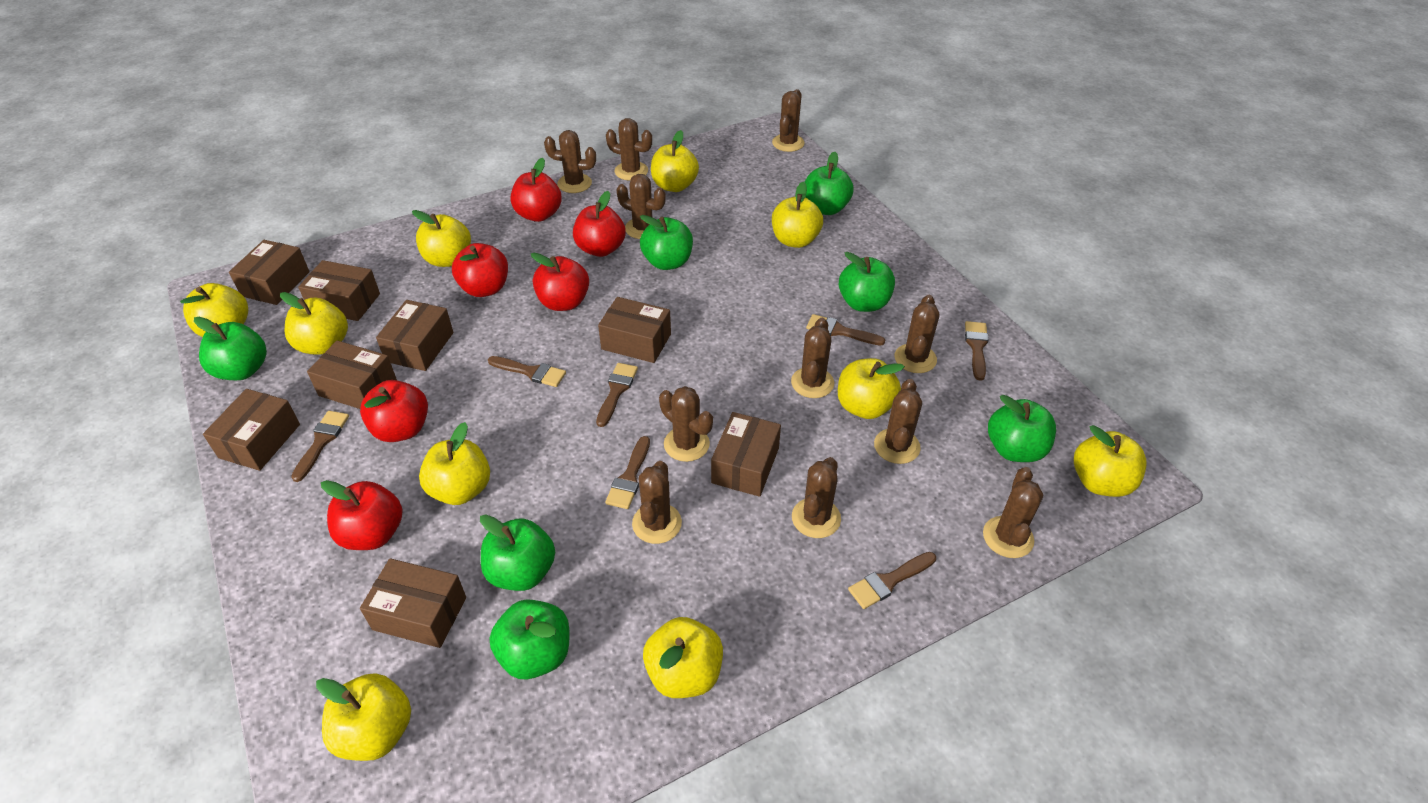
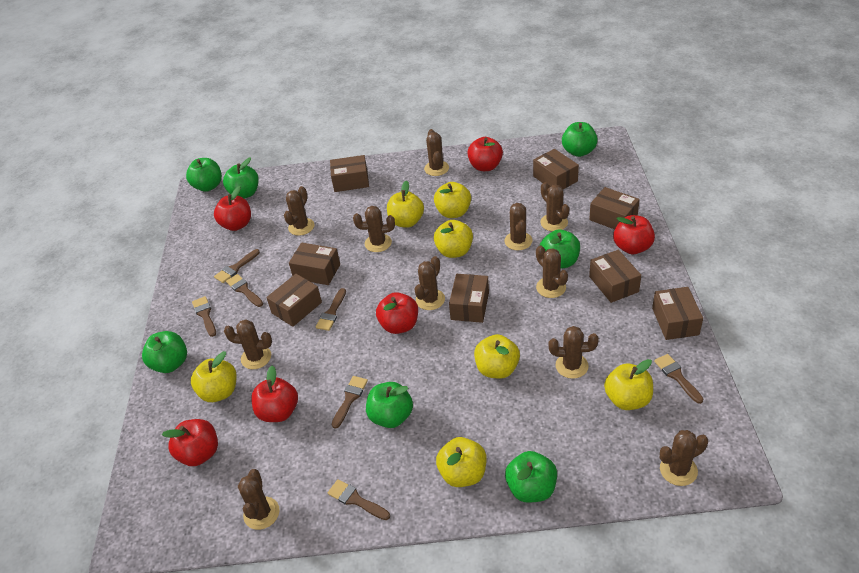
yellow apple: [180,283,248,337] [280,292,348,355] [316,673,411,761] [412,210,471,267] [419,422,490,505] [643,617,723,698] [651,130,699,192] [772,182,823,248] [838,358,905,419] [1074,425,1146,497] = 10 -> [191,351,237,402] [387,180,424,228] [434,182,471,218] [434,220,473,258] [436,437,487,487] [474,334,520,379] [604,359,653,410] = 7

